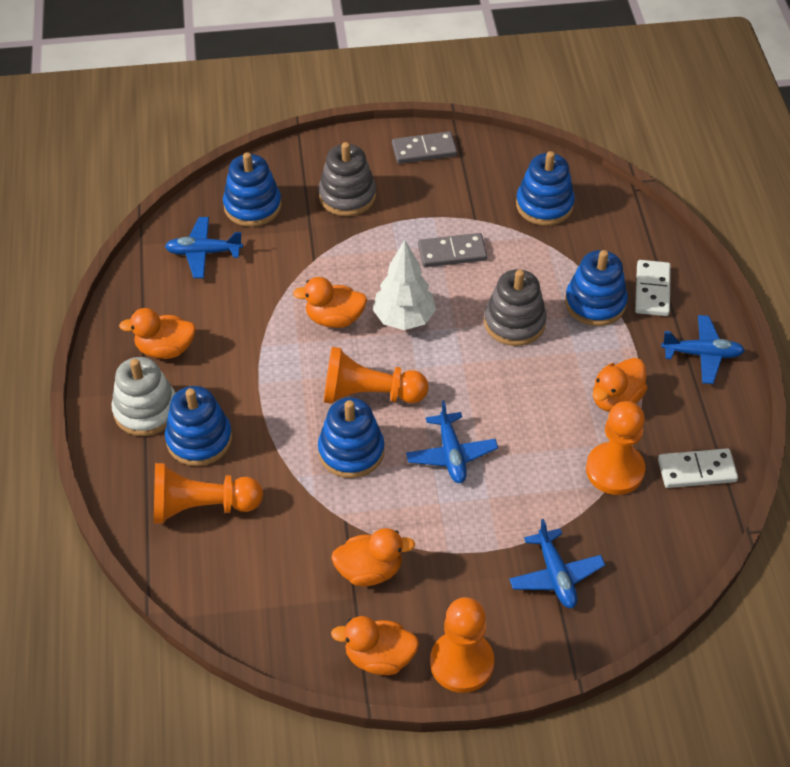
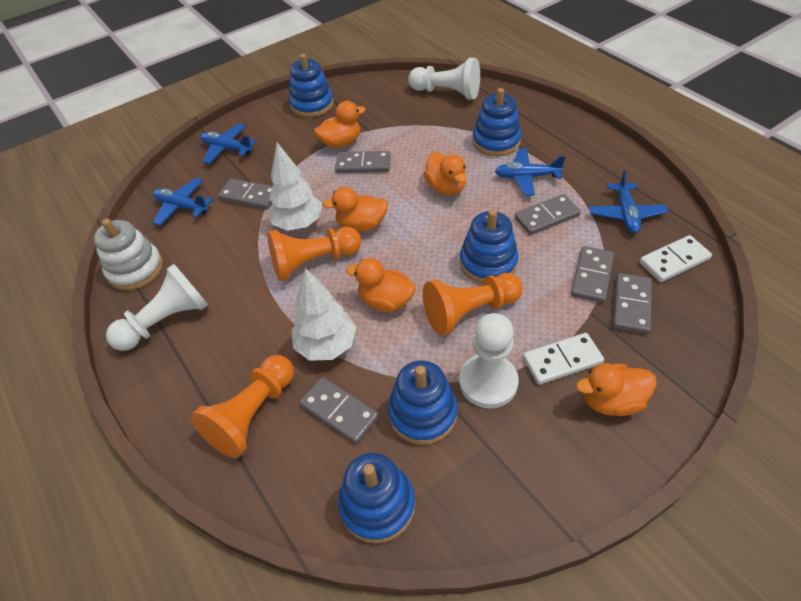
grey domino: [392,131,457,164] [418,233,487,267] = 2 -> [218,178,272,210] [299,377,379,444] [335,151,391,173] [514,194,581,235] [571,246,614,303] [613,273,652,334] = 6
grey stacking toy: [318,142,376,216] [484,269,547,346] = 2 -> none = 0
orange pawn: [154,463,263,524] [324,347,428,404] [430,597,494,693] [586,401,645,495] = 4 -> [191,355,294,458] [267,227,361,281] [423,273,523,335] = 3
white pawn: none = 0 -> [106,264,208,351] [408,58,480,100] [459,313,519,409] = 3
white tree: [372,240,436,330] = 1 -> [268,143,322,231] [292,268,356,361] = 2

